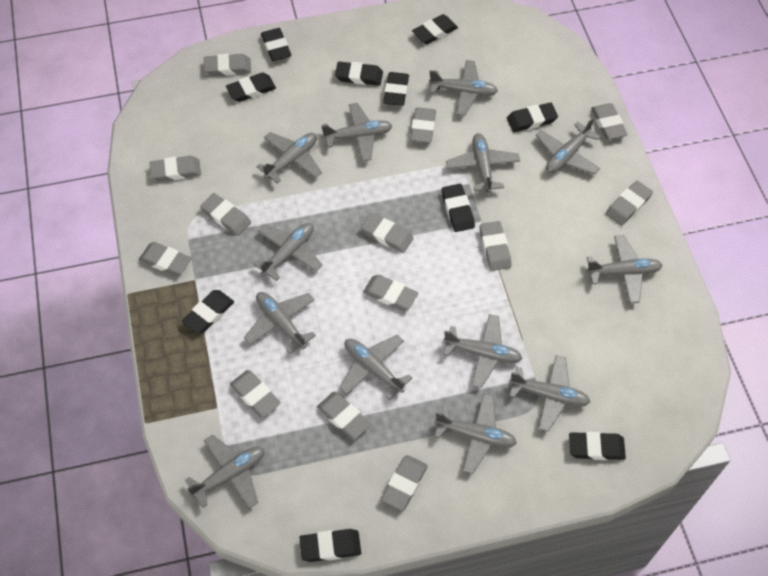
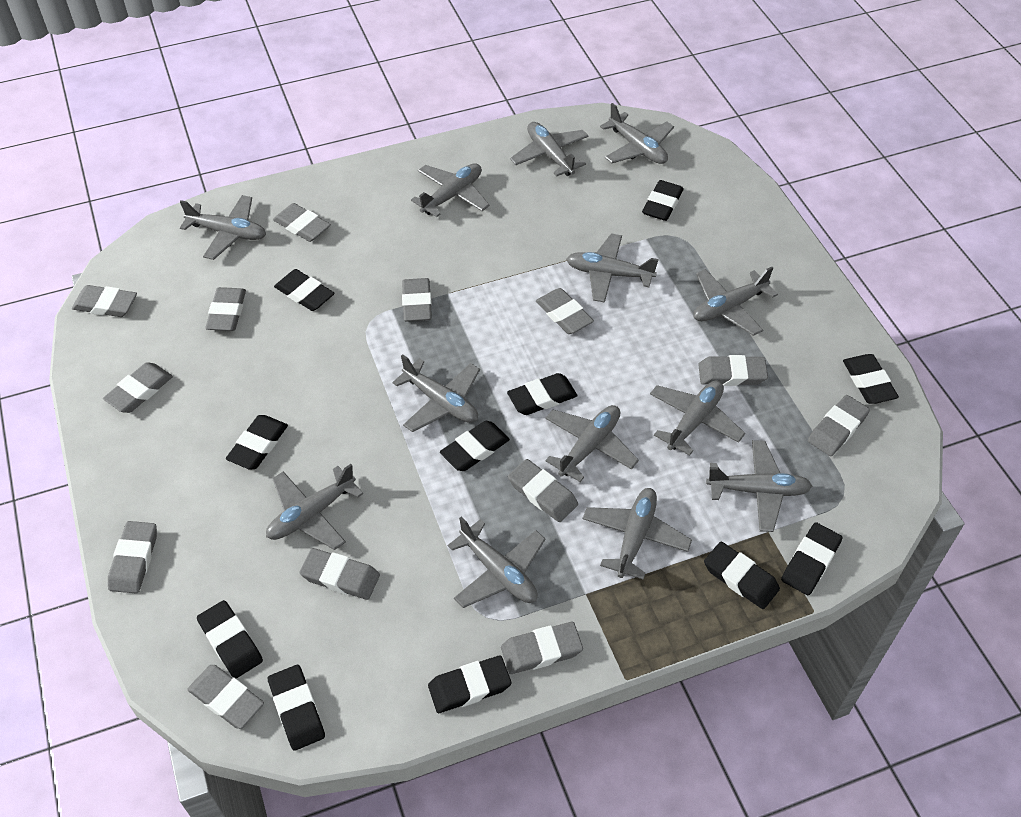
black eraser: [182,290,234,334] [226,73,276,102] [261,28,292,61] [300,529,361,562] [335,62,383,86] [383,72,409,106] [412,14,458,44] [442,184,475,232] [507,102,558,132] [569,432,626,460] = 10 -> [197,600,263,678] [226,415,288,470] [268,665,325,751] [274,269,335,311] [428,655,511,713] [440,421,510,471] [507,373,577,415] [642,180,684,221] [704,542,780,609] [781,522,842,595] [843,354,899,404] = 11

